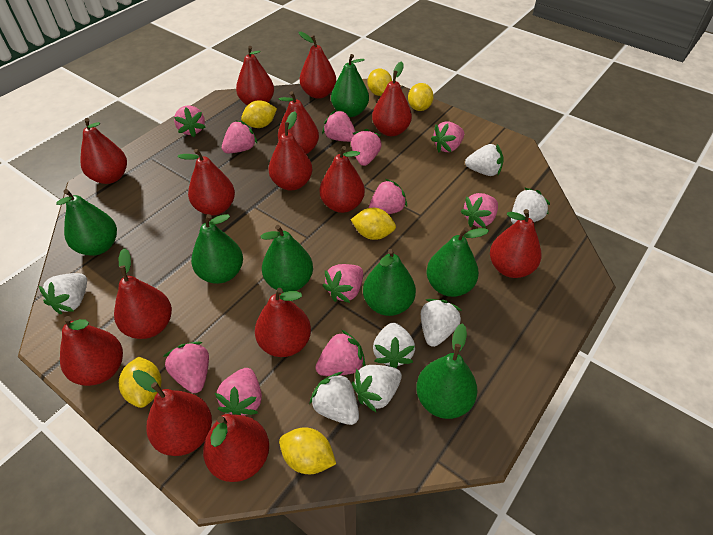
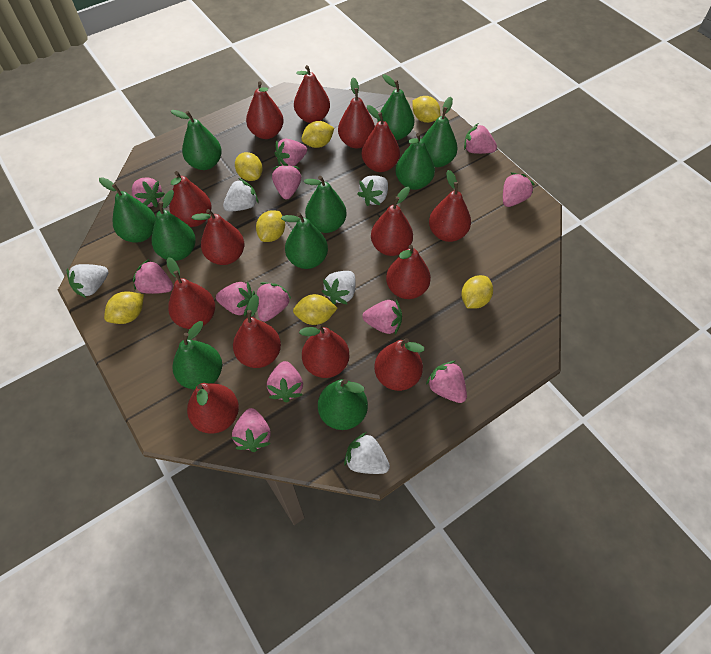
green pear: [56,189,117,256] [191,214,243,284] [260,225,313,292] [331,54,369,117] [363,249,416,316] [416,323,477,419] [427,227,489,297] = 7 -> [99,177,156,243] [152,190,196,261] [171,110,222,170] [173,321,222,390] [281,212,328,269] [304,176,347,233] [318,379,368,430] [377,74,414,140] [396,133,435,190] [422,97,458,167] = 10
pink strawberry: [163,342,209,393] [174,106,205,137] [215,368,262,416] [222,120,257,153] [315,330,366,376] [322,110,356,142] [322,264,363,303] [351,129,382,166] [369,179,407,214] [431,122,464,153] [460,193,498,228] = 11 -> [132,177,165,207] [133,259,173,294] [216,281,255,316] [232,408,271,452] [257,282,292,322] [267,361,303,402] [272,163,301,199] [274,138,307,166] [362,299,402,335] [426,361,467,403] [464,124,497,154] [503,172,535,207] = 12
white strawberry: [39,273,87,315] [309,372,359,425] [352,365,402,412] [373,323,415,368] [421,299,462,347] [465,144,504,176] [511,187,550,224] = 7 -> [67,264,109,298] [223,178,258,212] [322,271,355,305] [344,432,390,474] [357,175,388,206] = 5
yellow lemon: [119,357,161,408] [241,100,277,128] [279,427,336,474] [351,208,396,240] [368,69,392,96] [408,83,434,111] = 6 -> [104,291,144,324] [235,152,263,181] [256,210,285,242] [293,294,338,325] [301,121,334,148] [412,96,440,123] [461,275,493,309] = 7

